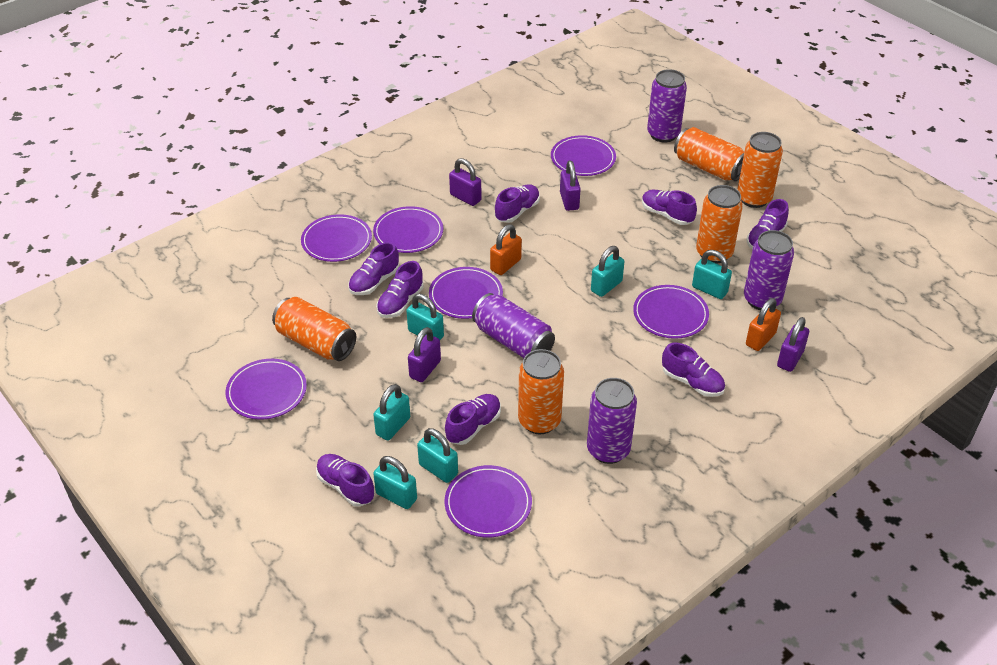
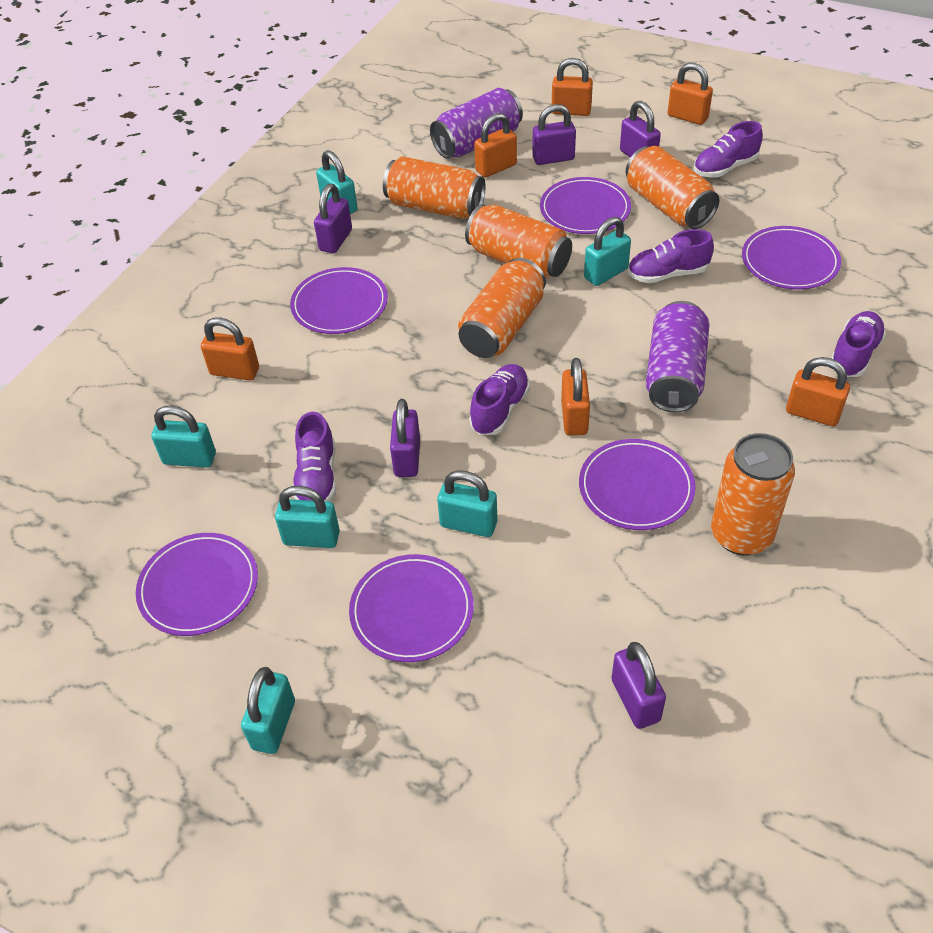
orange padlock: [490,224,522,275] [746,298,781,351] = 2 -> [201,317,259,380] [474,113,517,178] [552,58,593,116] [561,358,590,435] [668,63,713,125] [786,357,850,426] = 6
purple can: [472,293,555,358] [587,378,637,464] [647,69,687,142] [744,230,794,310] = 4 -> [430,88,523,159] [646,301,709,412] = 2
purple padlock: [408,327,441,382] [449,158,482,206] [560,160,581,211] [777,317,809,372] = 4 -> [314,184,352,253] [390,399,420,477] [532,104,576,165] [611,642,666,729] [620,101,661,158] = 5
purple plate: [225,359,307,420] [301,214,372,262] [373,206,443,253] [429,267,503,319] [445,465,532,538] [551,135,616,176] [633,285,709,339] = 7 -> [136,533,258,636] [290,267,388,334] [349,554,474,662] [540,177,631,234] [579,439,696,530] [742,226,841,290] = 6
purple shoe: [316,454,375,507] [348,242,399,295] [376,261,424,318] [445,394,501,445] [495,185,540,223] [642,190,697,225] [662,343,725,397] [747,199,789,250] = 8 -> [293,412,336,502] [469,364,530,435] [628,229,714,283] [694,121,763,177] [831,311,886,377] = 5

